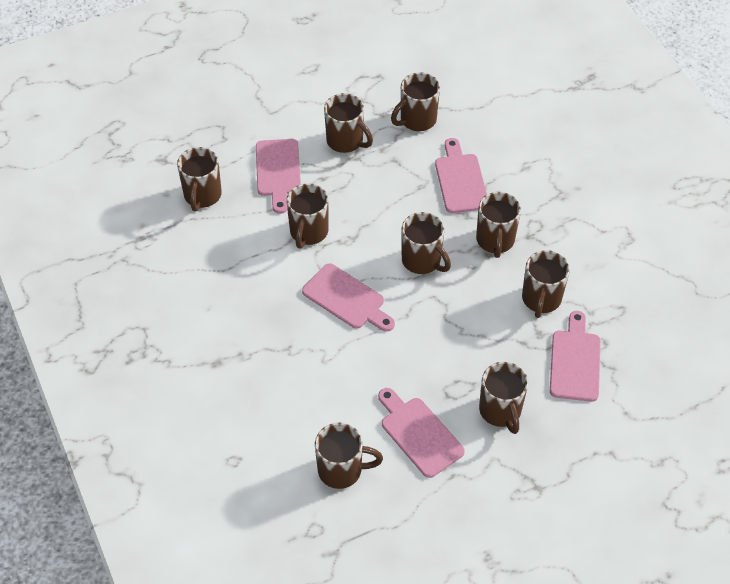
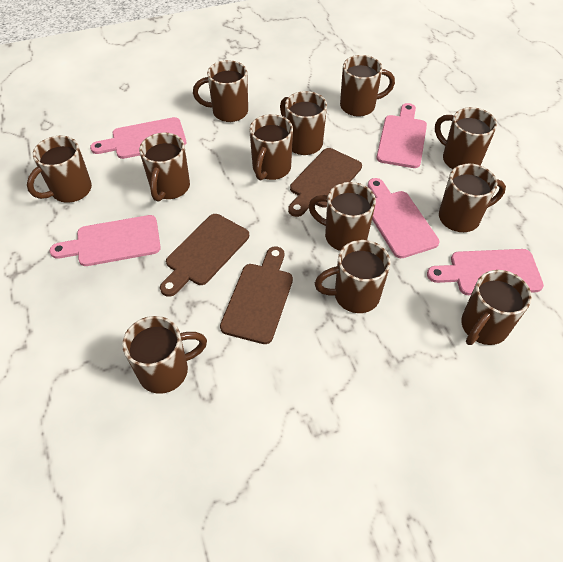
brown cutting board: none = 0 -> [160,214,249,297] [220,246,293,344] [288,148,362,217] = 3
brown mug: [177,147,222,211] [286,183,329,249] [315,423,383,489] [324,93,373,153] [391,72,440,131] [402,212,451,274] [476,192,521,258] [479,362,528,434] [522,250,570,318] = 9 -> [27,136,92,203] [122,316,207,394] [139,133,190,202] [193,60,248,122] [249,114,293,180] [280,91,327,155] [308,182,376,251] [315,240,390,313] [340,55,395,116] [435,107,497,169] [439,164,506,232] [461,270,532,345] = 12

